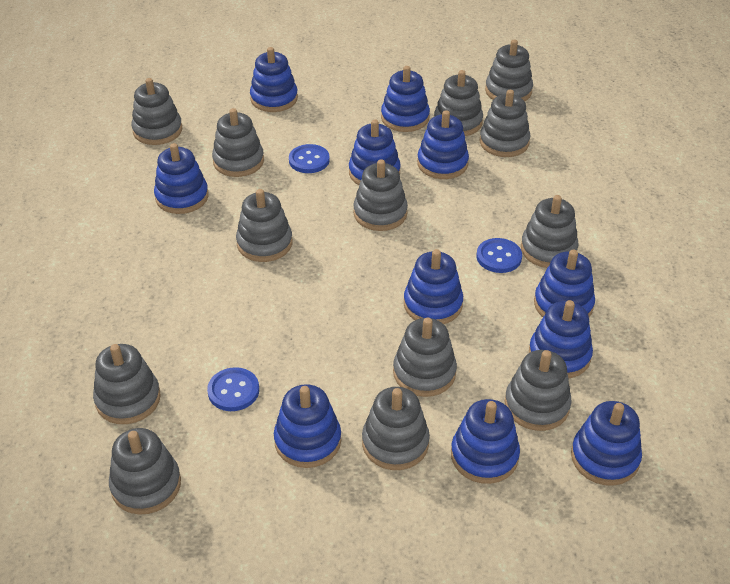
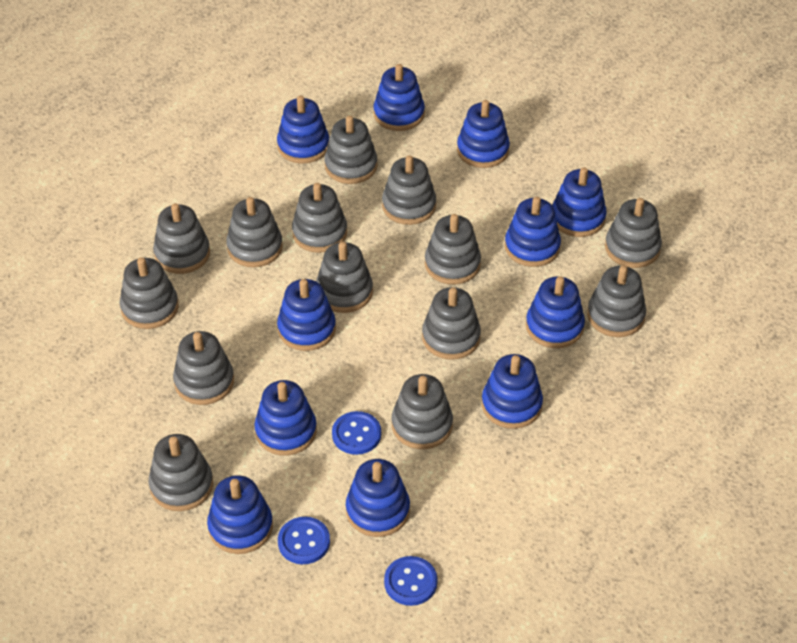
grey stacking toy: [93,344,161,424] [109,428,181,515] [132,78,182,145] [212,108,264,177] [236,189,292,262] [353,159,408,231] [362,387,430,470] [393,317,457,397] [434,70,483,136] [480,90,530,157] [485,40,533,101] [505,350,572,431] [521,195,579,268] = 13 -> [120,257,179,329] [149,434,213,511] [153,203,210,274] [173,331,234,405] [226,197,283,267] [292,183,347,253] [316,242,373,313] [324,116,377,184] [382,155,436,225] [391,374,453,449] [422,287,481,359] [425,214,481,285] [587,266,646,337] [605,198,662,268] = 14

